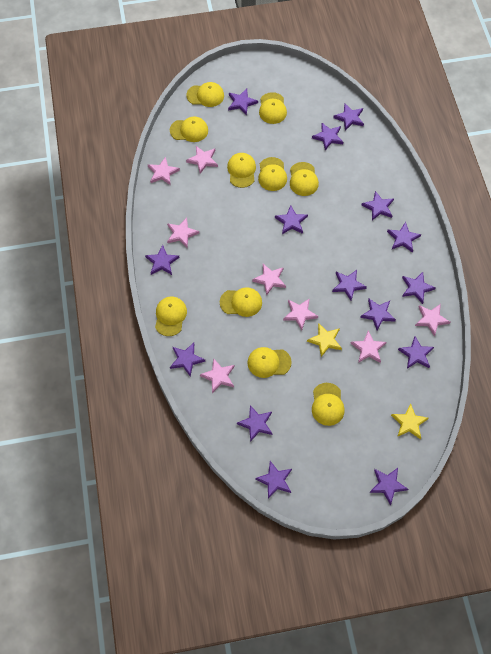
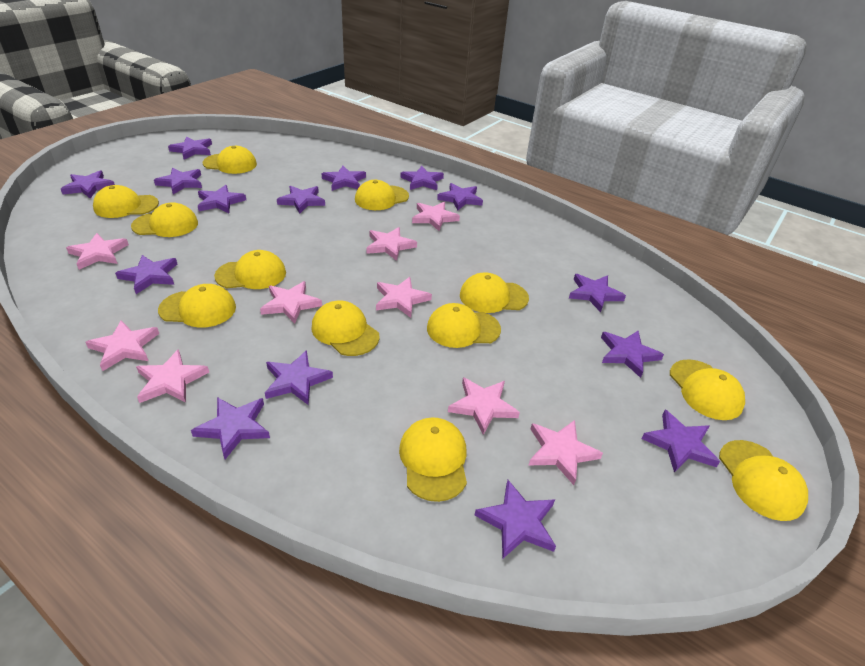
pink star: [148,157,180,185] [167,218,199,248] [186,146,218,174] [200,358,235,393] [252,264,286,296] [283,298,318,330] [350,331,387,363] [415,304,450,336] = 8 -> [66,233,129,270] [86,320,159,371] [136,349,209,403] [260,281,322,324] [366,227,417,261] [376,277,432,318] [412,202,460,231] [448,377,520,435] [528,420,603,485] = 9
yellow cap: [155,297,187,336] [170,117,208,142] [186,82,224,107] [220,287,262,317] [227,153,256,188] [247,347,292,378] [258,157,287,191] [259,92,287,124] [290,162,319,196] [312,383,345,426] = 10 -> [93,185,159,218] [131,202,198,237] [158,284,236,328] [203,146,257,174] [214,250,286,289] [311,301,380,356] [355,180,409,210] [399,417,467,502] [427,303,501,348] [460,272,529,313] [670,359,745,420] [719,440,808,521] = 12
yellow star: [307,323,342,357] [391,404,429,439] = 2 -> none = 0

